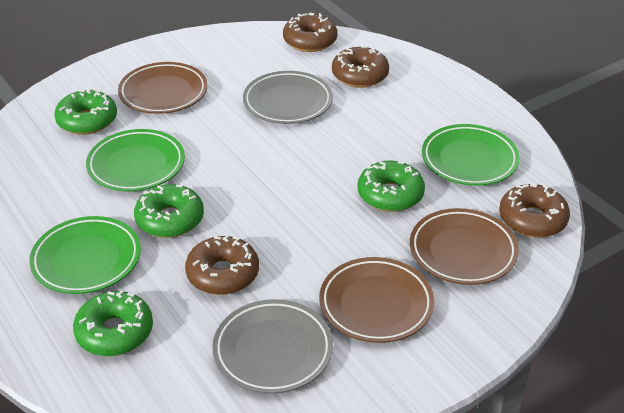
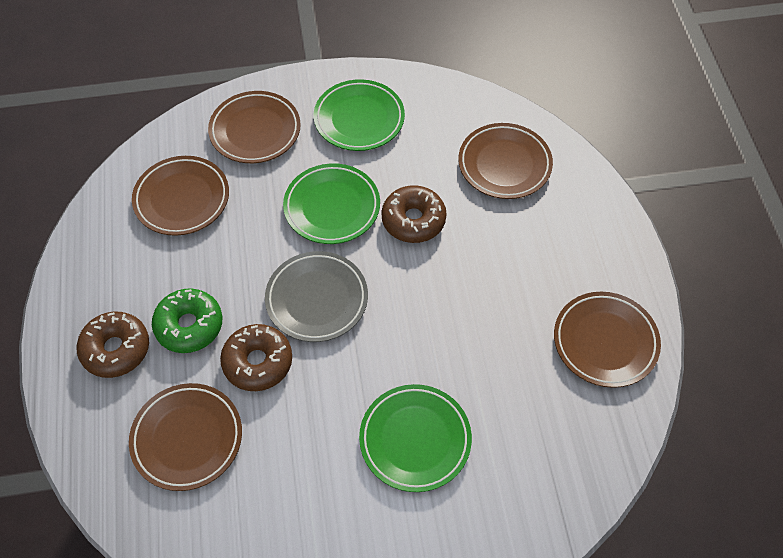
brown donut: [185,235,259,295] [283,13,337,52] [332,46,389,88] [499,183,570,237] = 4 -> [77,312,149,378] [220,324,292,391] [381,185,447,243] = 3
brown plate: [118,62,208,114] [319,257,434,343] [410,208,519,285] = 3 -> [129,383,242,491] [132,156,229,236] [208,91,301,163] [458,123,553,199] [554,292,661,388] = 5
green donut: [54,89,117,135] [73,291,153,356] [134,184,204,238] [358,160,425,212] = 4 -> [152,288,222,353] = 1
grey plate: [213,299,333,394] [243,71,333,124] = 2 -> [265,251,368,342] = 1

